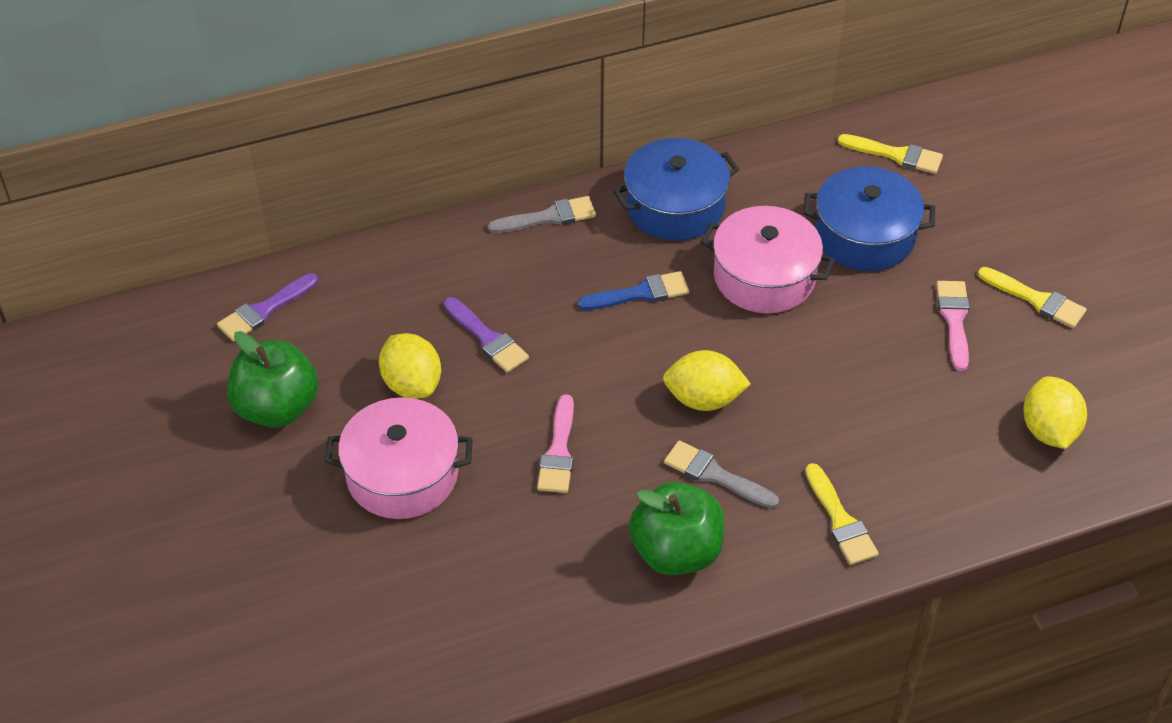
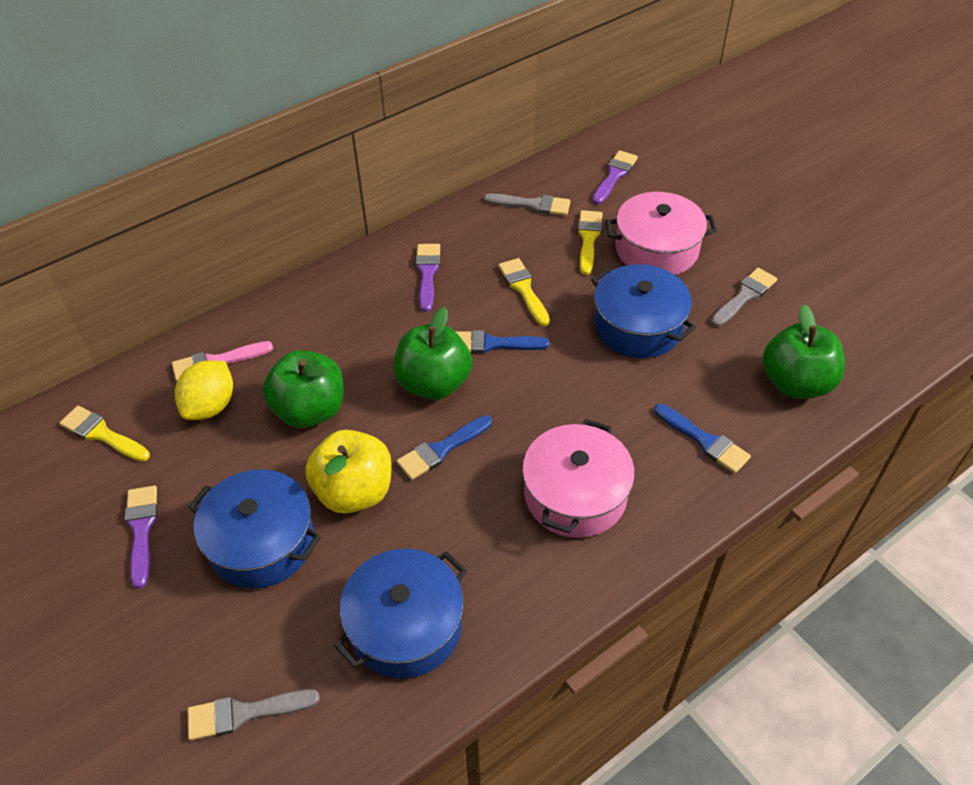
blue brush: [578,271,689,310] = 1 -> [397,415,492,480] [455,330,550,353] [654,404,751,474] = 3
blue pot: [613,138,739,241] [804,166,935,271] = 2 -> [188,469,321,589] [334,549,467,679] [591,264,696,358] = 3
green apple: [227,331,318,428] [629,482,725,575] = 2 -> [263,350,344,428] [394,307,472,400] [762,305,845,399] = 3
grey brush: [488,196,596,233] [664,440,779,509] = 2 -> [187,689,320,741] [484,193,570,216] [711,268,777,327] = 3
pink brush: [537,394,574,493] [936,281,970,371] = 2 -> [172,341,273,381] = 1
purple brush: [217,273,318,342] [444,297,529,373] = 2 -> [125,486,158,589] [416,244,440,312] [592,150,638,204] = 3
yellow apple: none = 0 -> [305,430,392,513] = 1
yellow lemon: [379,333,441,399] [663,350,751,411] [1023,376,1087,449] = 3 -> [175,361,233,420] = 1

